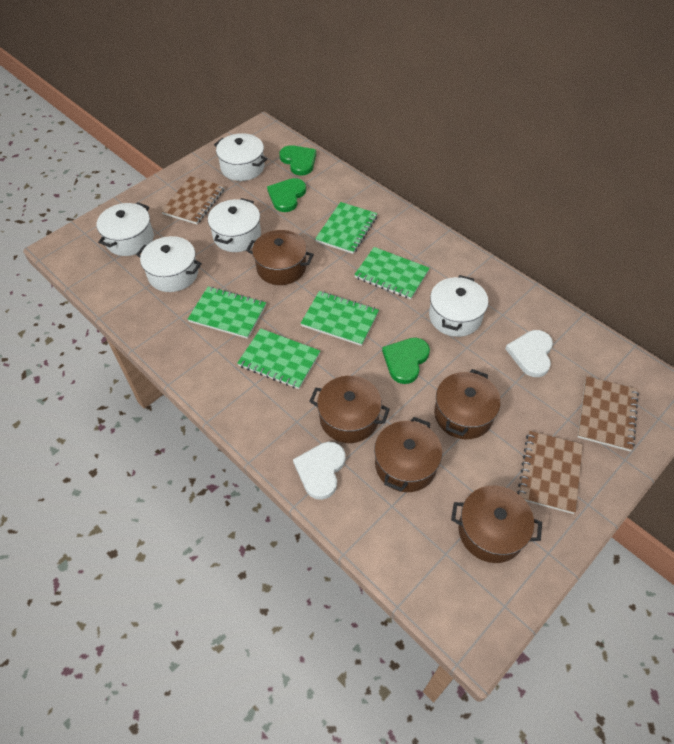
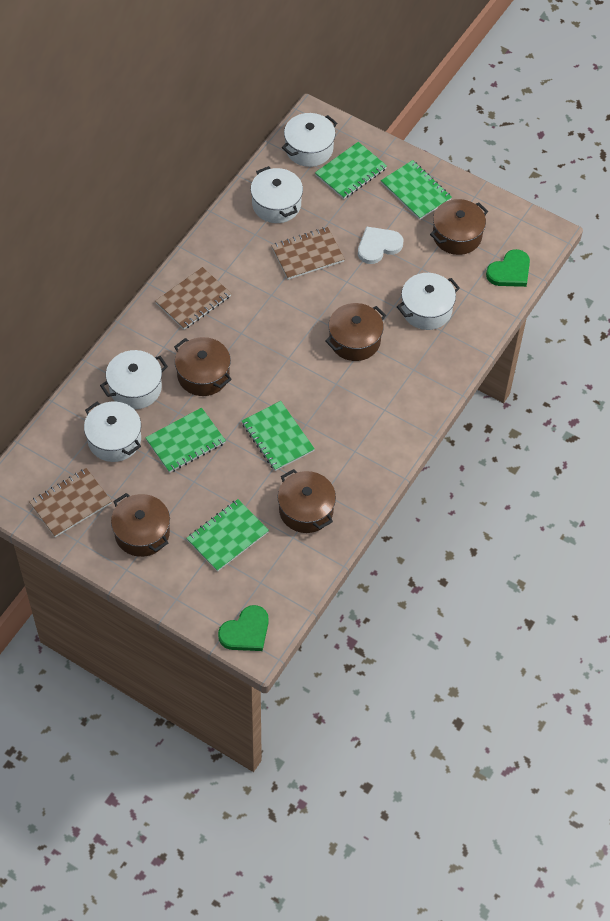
green heart: [267,178,306,212] [279,145,316,175] [382,338,430,384] = 3 -> [218,605,269,651] [486,249,530,287] = 2
white heart: [293,442,345,500] [505,330,553,377] = 2 -> [358,226,403,264] = 1

